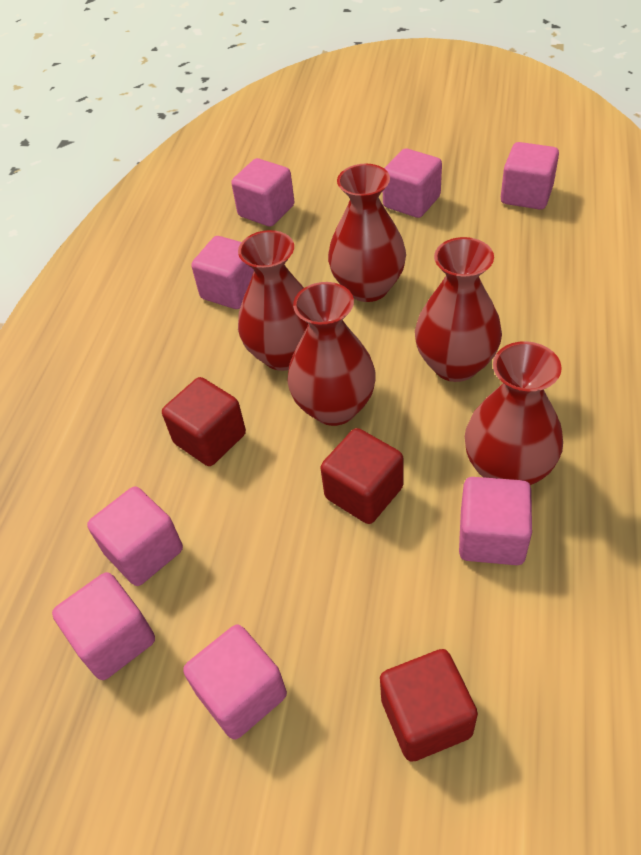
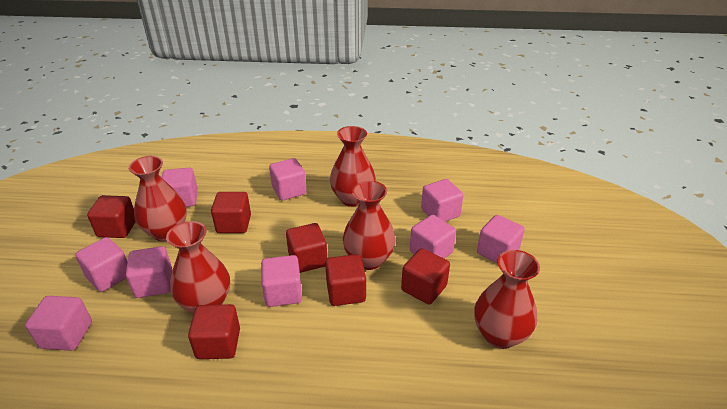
pink cube: [52,572,155,680] [87,487,183,586] [183,624,287,740] [191,236,254,309] [231,158,295,227] [383,148,442,218] [459,477,532,565] [501,142,559,210] = 8 -> [25,296,92,351] [75,237,127,292] [126,246,173,298] [162,168,198,207] [261,255,302,307] [269,158,307,201] [410,215,456,259] [421,179,464,222] [477,215,525,264] = 9
red cube: [162,377,246,466] [320,428,403,524] [380,649,478,762] = 3 -> [87,195,136,238] [188,304,240,359] [211,192,251,233] [286,223,327,273] [325,254,366,306] [401,248,450,305] = 6

